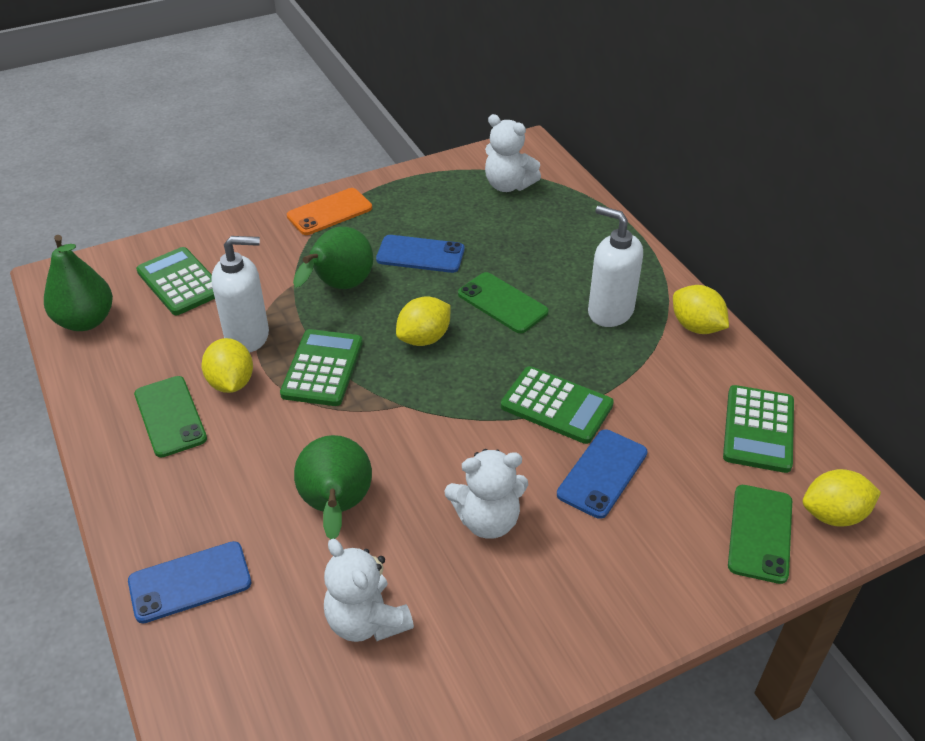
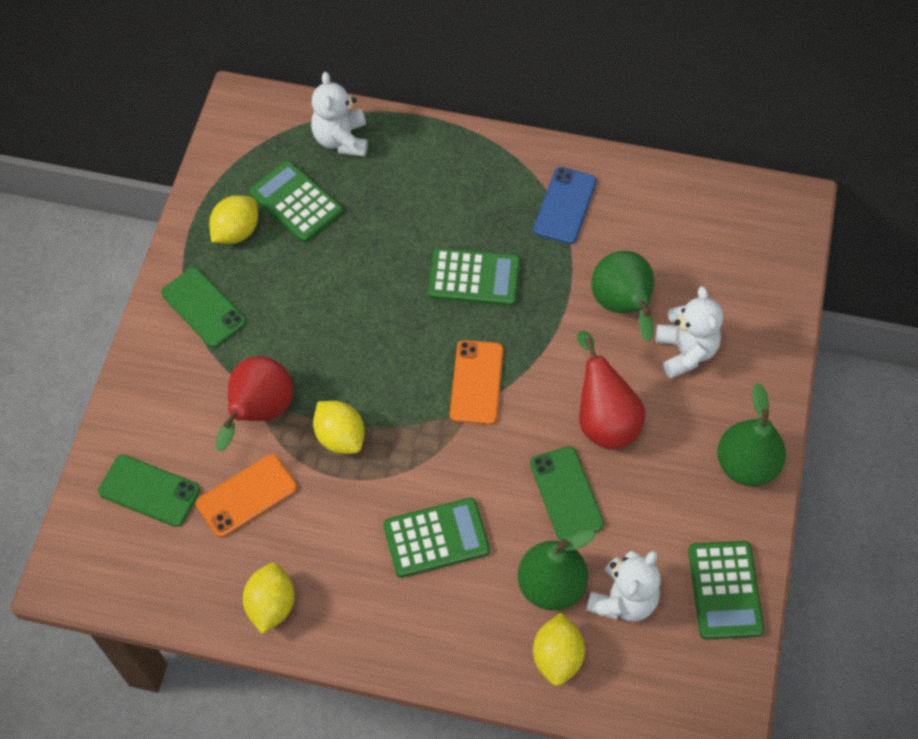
blue phone: [128,541,251,623] [376,235,465,273] [557,429,648,519] = 3 -> [533,167,597,244] = 1
orange phone: [287,188,372,235] = 1 -> [196,454,297,538] [450,340,503,425] = 2
red pear: none = 0 -> [216,356,293,452] [577,331,645,449] = 2
white soap dispenser: [211,236,269,353] [588,206,643,327] = 2 -> none = 0

